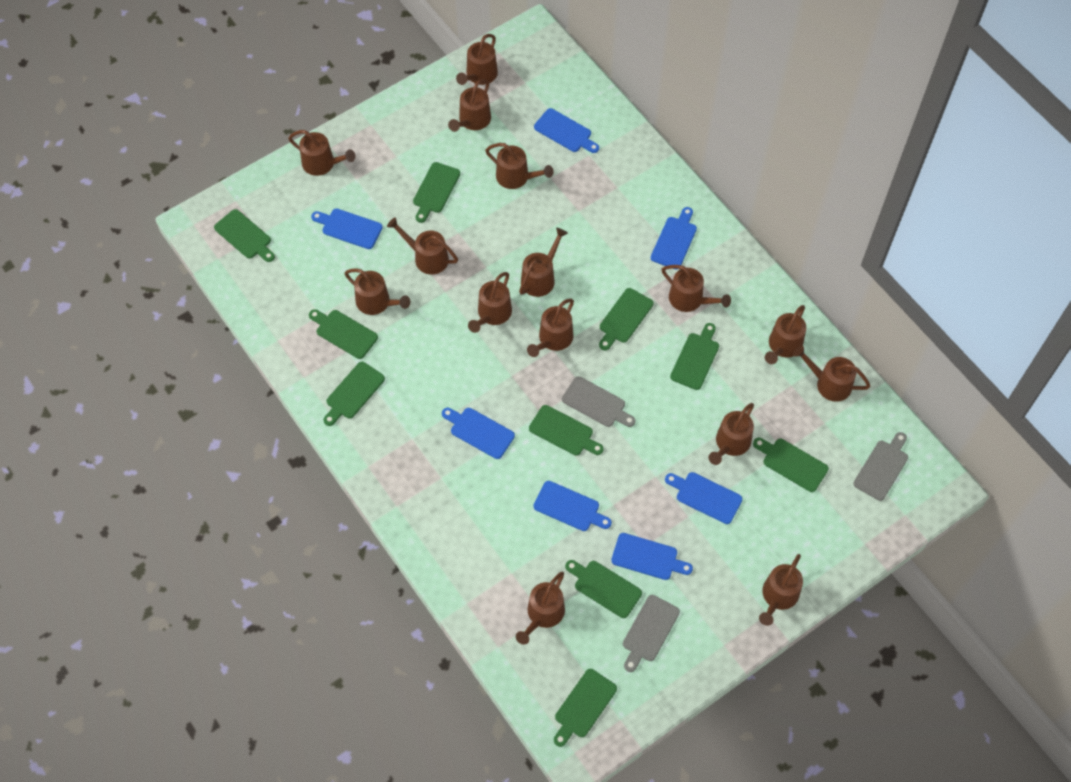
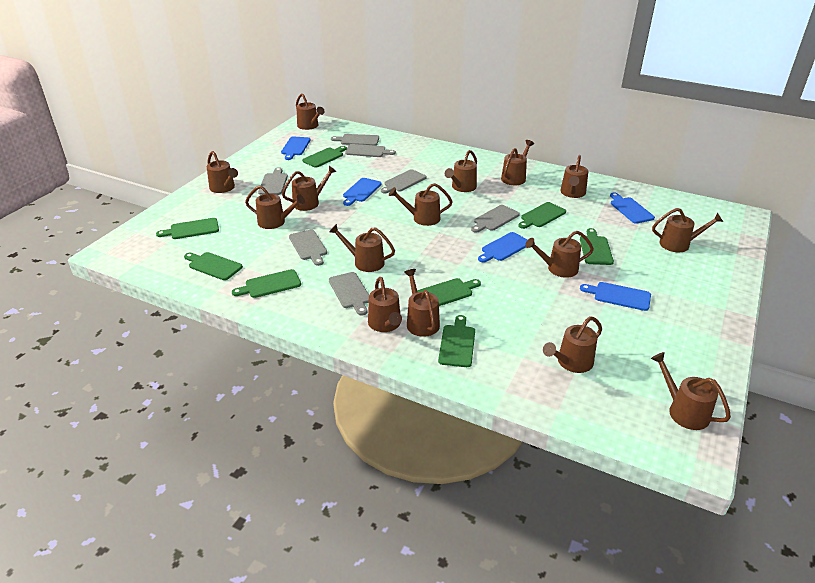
blue cutting board: [311,208,383,249] [442,408,515,459] [533,481,612,531] [534,108,599,153] [611,533,693,580] [651,207,697,269] [665,472,742,524] = 7 -> [281,136,310,160] [343,178,382,206] [478,232,528,263] [580,282,651,311] [610,193,655,224] = 5
green cutting board: [214,209,275,262] [309,309,378,359] [323,362,385,426] [413,162,460,223] [529,405,604,456] [554,669,617,747] [565,560,642,618] [599,288,653,350] [670,323,719,390] [753,438,829,492] = 10 -> [156,218,219,239] [184,252,243,280] [232,269,301,298] [302,146,347,168] [417,278,481,306] [438,315,475,367] [518,202,566,229] [580,228,614,265] = 8
grey cutting board: [562,376,635,427] [623,595,680,672] [853,432,908,501] = 3 -> [258,167,288,195] [289,230,327,266] [329,272,369,316] [331,134,379,146] [345,144,396,157] [381,169,427,193] [471,205,520,233] = 7

